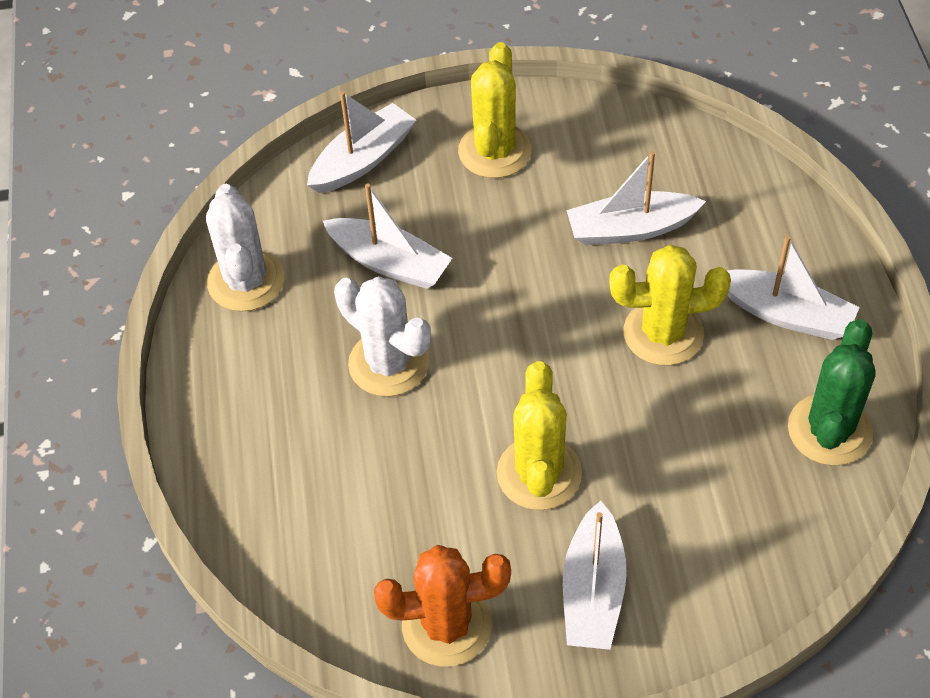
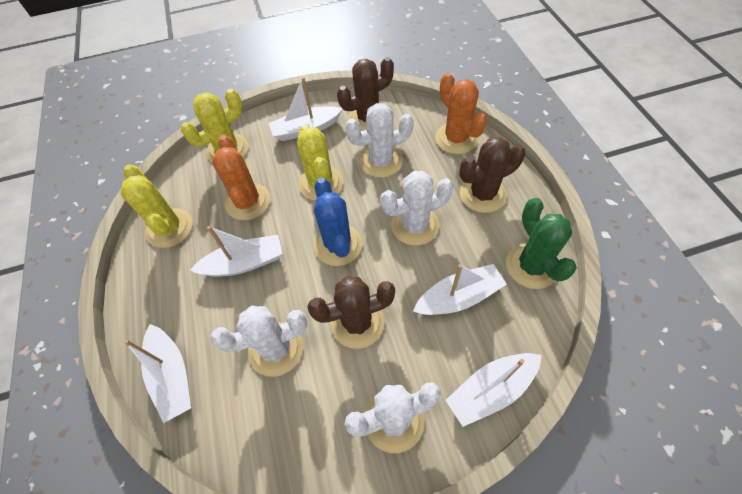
blue cactus: none = 0 -> [314,178,362,266] = 1
brown cactus: none = 0 -> [307,276,395,349] [337,57,394,131] [459,137,526,213] = 3
orange cactus: [374,545,511,667] = 1 -> [212,135,270,220] [435,73,487,154] = 2
white cactus: [206,184,284,312] [334,276,431,396] = 2 -> [210,306,307,377] [344,382,441,453] [345,103,414,178] [380,171,454,246] = 4

